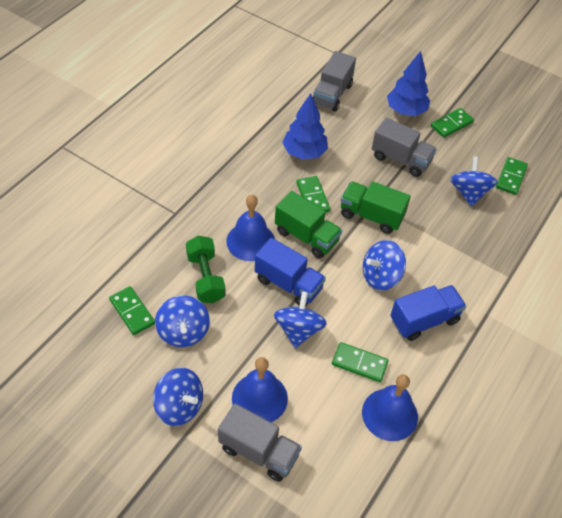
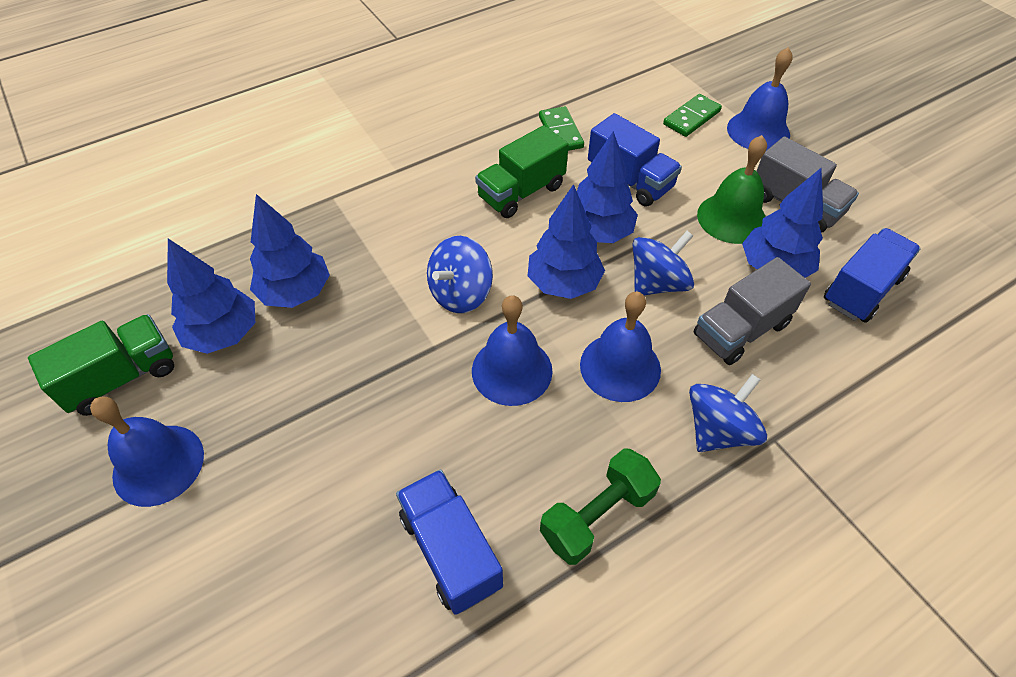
blue bell: [226,194,275,261] [232,357,288,422] [362,374,418,441] = 3 -> [90,396,204,507] [472,295,553,406] [580,291,661,402] [727,47,792,151] = 4
blue spinning top: [153,368,203,426] [155,295,210,347] [274,291,327,348] [363,240,406,291] [450,157,498,207] = 5 -> [427,236,493,313] [632,231,694,295] [689,374,767,452] = 3
blue tree: [282,93,328,160] [387,51,430,116] = 2 -> [167,239,255,354] [250,194,330,308] [528,184,605,299] [577,131,638,243] [742,168,823,278] = 5
blue truck: [255,238,326,306] [390,285,466,341] = 2 -> [396,469,503,615] [588,113,682,206] [824,228,921,323] = 3
green bell: none = 0 -> [697,135,767,244] = 1
green domino: [109,286,155,335] [296,176,330,212] [332,342,389,382] [431,108,474,138] [496,157,528,195] = 5 -> [539,106,584,151] [663,94,722,137] = 2
grey truck: [218,403,302,482] [313,51,356,112] [372,118,437,177] = 3 -> [694,257,811,365] [757,136,859,233] = 2

